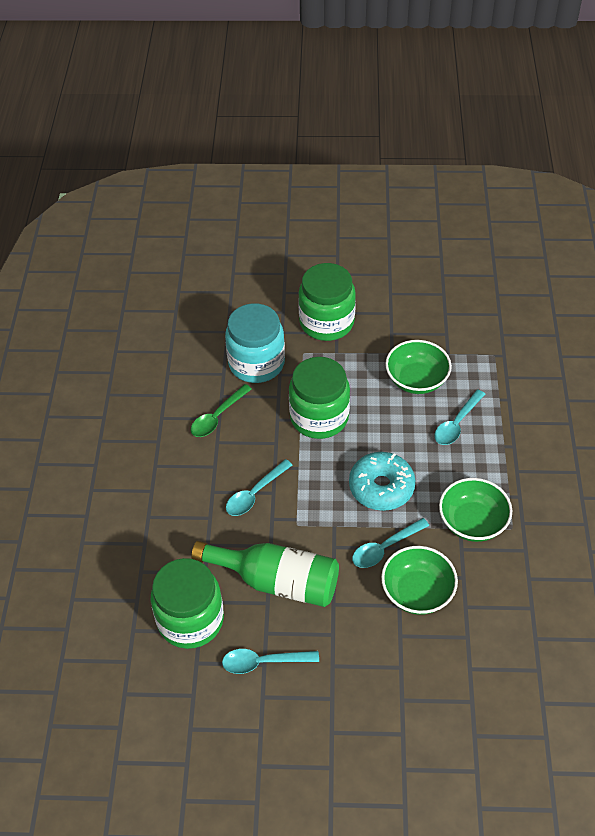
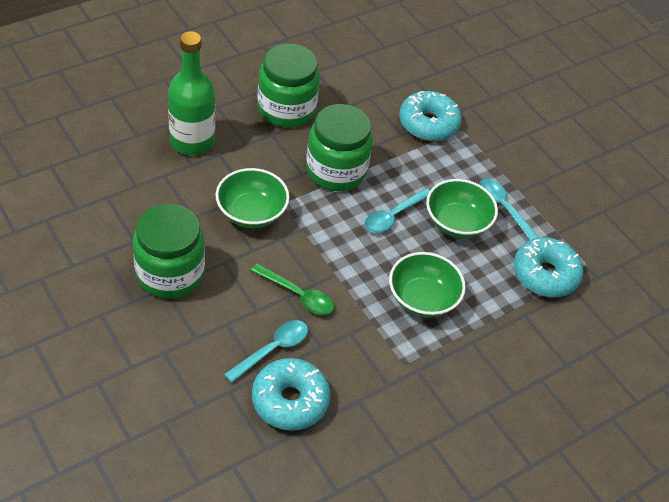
turquoise donut: [349,452,415,511] = 1 -> [252,358,330,431] [399,91,462,141] [514,237,583,297] = 3
turquoise jar: [225,303,285,383] = 1 -> none = 0
turquoise spoon: [222,649,319,674] [226,459,292,516] [352,518,429,568] [434,389,485,445] = 4 -> [224,320,308,383] [364,188,430,233] [479,178,539,240] = 3

